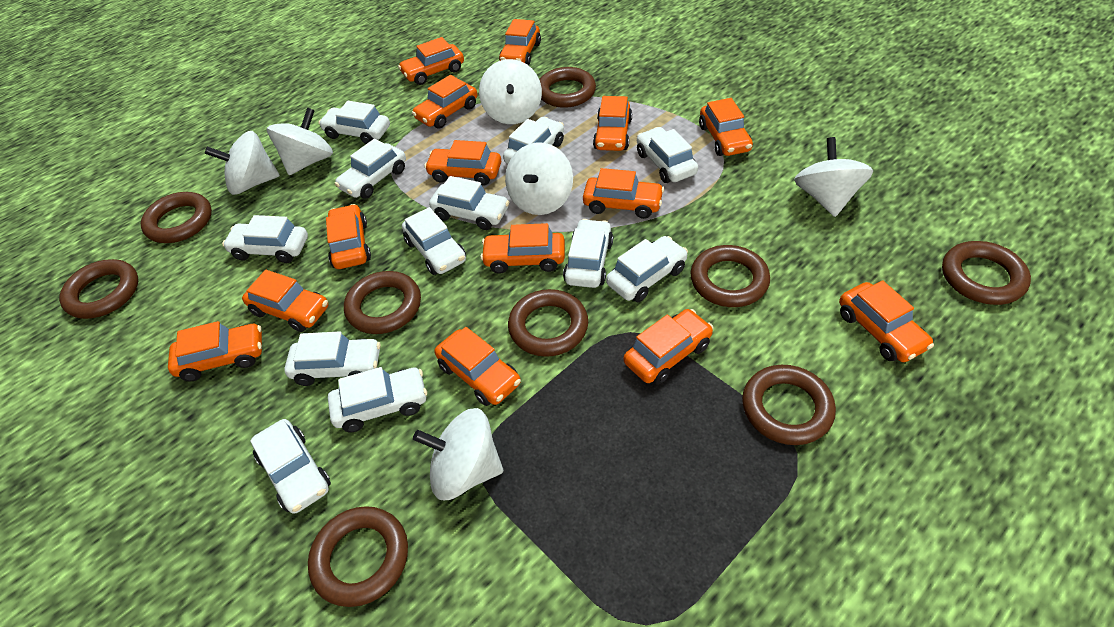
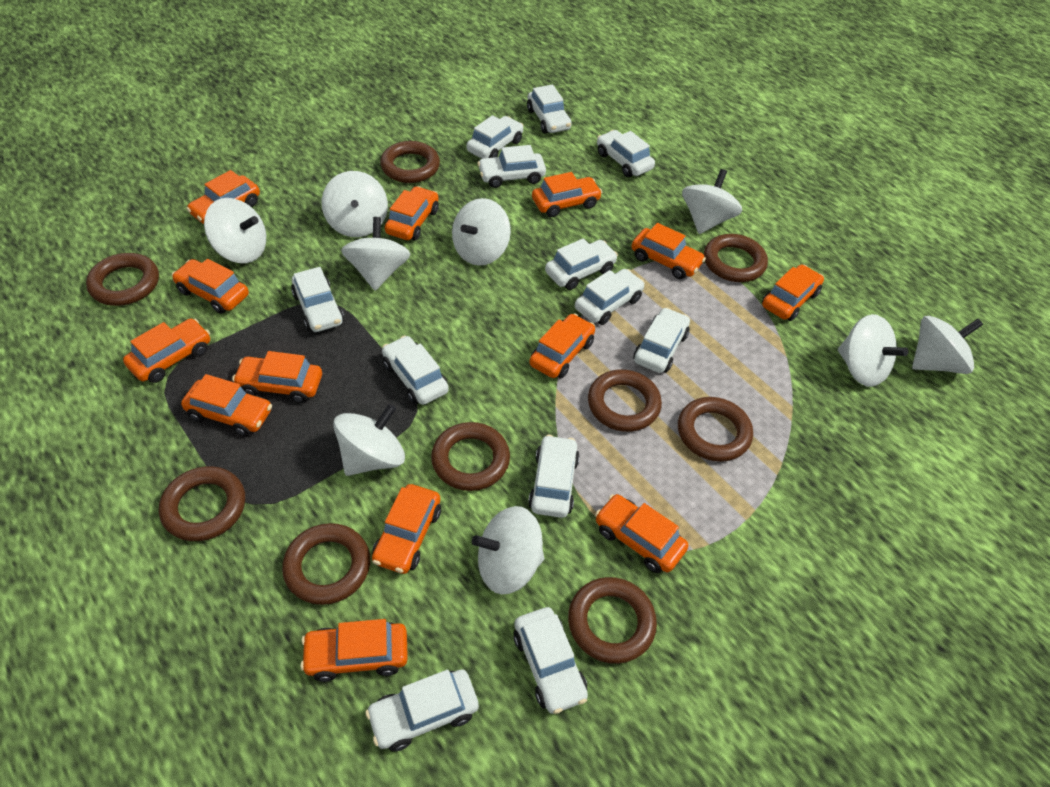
orange car: [168,321,262,382] [242,270,328,332] [326,204,371,269] [398,37,464,85] [412,75,477,129] [424,140,501,186] [435,327,521,406] [480,223,565,274] [499,19,541,66] [583,168,664,219] [593,96,632,151] [624,309,713,385] [699,98,753,156] [839,280,934,362] = 14 -> [123,319,210,383] [172,259,249,314] [181,374,272,436] [186,170,260,224] [232,351,322,403] [300,619,408,682] [372,484,441,574] [385,186,439,241] [529,313,595,378] [532,172,602,217] [595,494,688,573] [631,223,706,279] [762,264,824,321] = 13
white spinning top: [205,131,280,195] [267,107,333,175] [413,408,503,500] [479,59,542,124] [505,142,573,215] [794,137,873,217] = 6 -> [204,198,266,263] [322,171,388,237] [333,404,405,476] [341,217,410,290] [452,198,511,266] [472,506,544,595] [682,169,742,234] [838,314,909,387] [912,316,983,374] = 9

